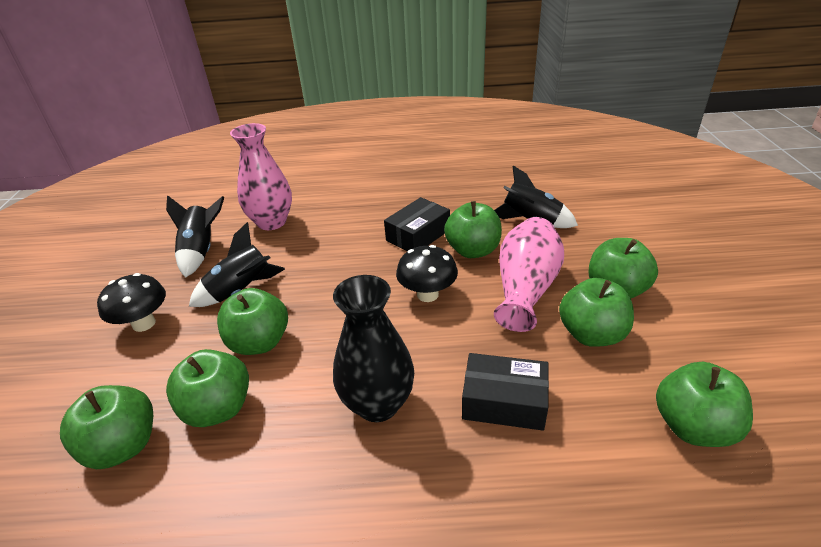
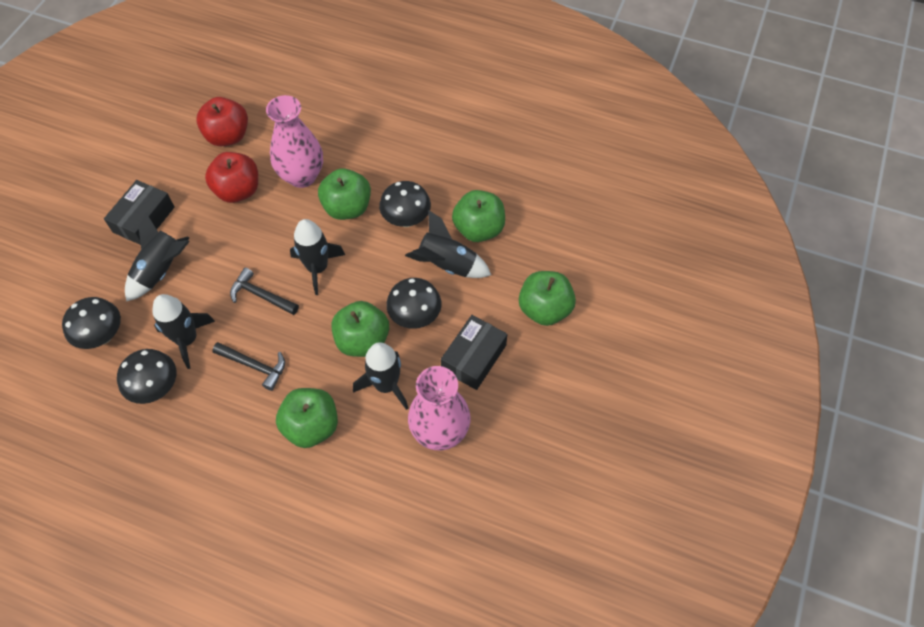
black hammer: none = 0 -> [212,342,285,391] [230,268,299,315] = 2
black mushroom: [97,273,166,332] [396,245,458,302] = 2 -> [62,297,121,349] [117,349,176,404] [379,181,431,227] [386,278,442,329] = 4
black rocket: [166,196,224,278] [189,222,285,307] [494,165,578,228] = 3 -> [125,212,190,302] [152,294,215,369] [290,219,345,295] [353,342,408,410] [405,210,491,278] = 5
black vase: [333,275,414,422] = 1 -> none = 0
green apple: [60,385,153,469] [166,349,249,427] [217,288,288,355] [444,201,502,258] [559,278,634,347] [589,238,658,298] [656,362,753,447] = 7 -> [276,388,338,448] [318,168,371,220] [331,301,389,357] [452,190,505,242] [519,271,576,326] = 5
red apple: none = 0 -> [196,97,248,146] [205,152,258,203] = 2

